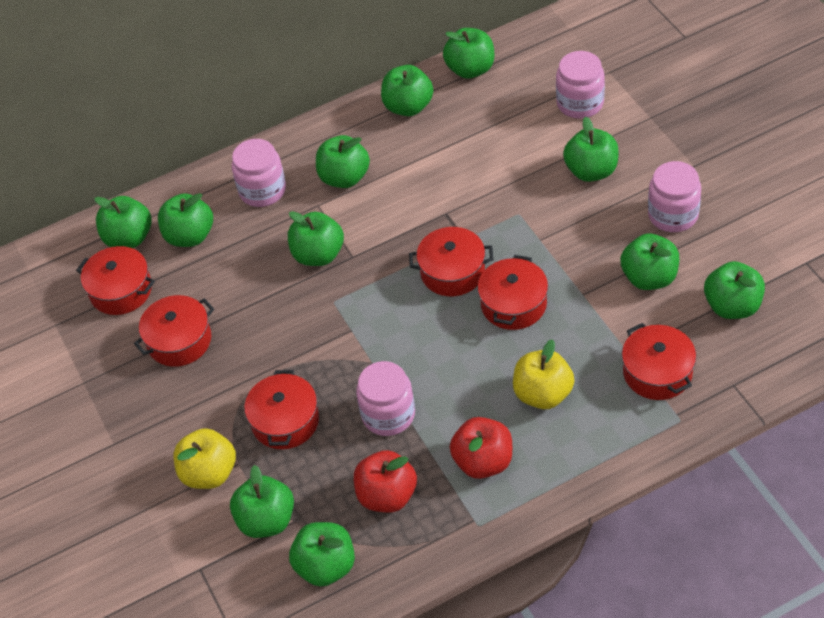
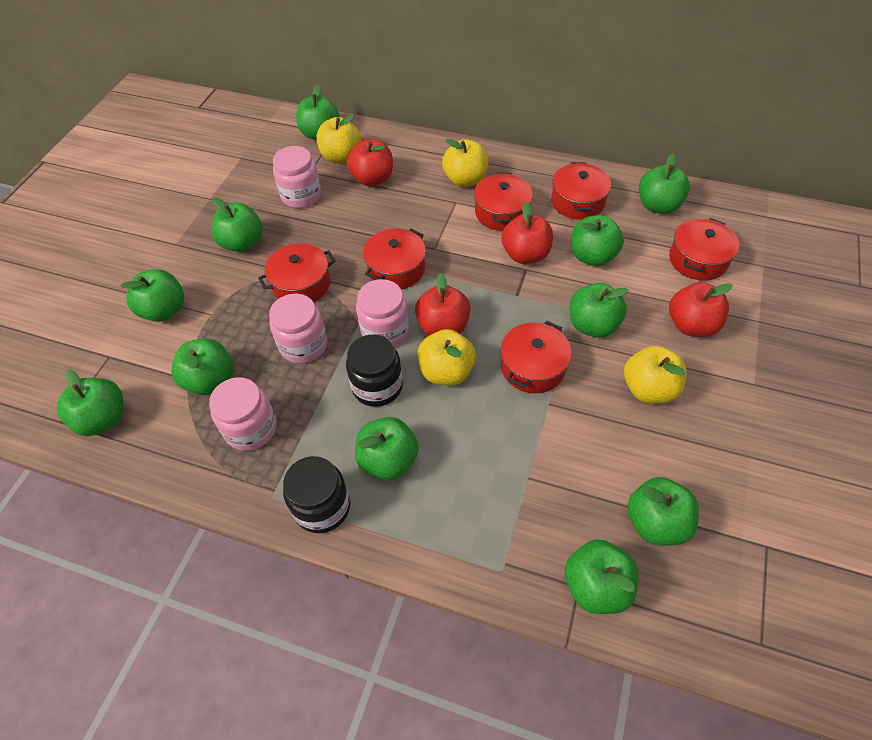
black jar: none = 0 -> [283,456,351,533] [346,335,403,407] = 2
red apple: [354,450,417,513] [450,417,512,479] = 2 -> [347,139,393,186] [415,273,471,336] [501,202,553,264] [669,282,733,337] = 4
yellow apple: [173,428,236,489] [513,339,574,409] = 2 -> [317,114,361,163] [417,329,476,386] [442,139,489,187] [624,346,687,403] = 4

